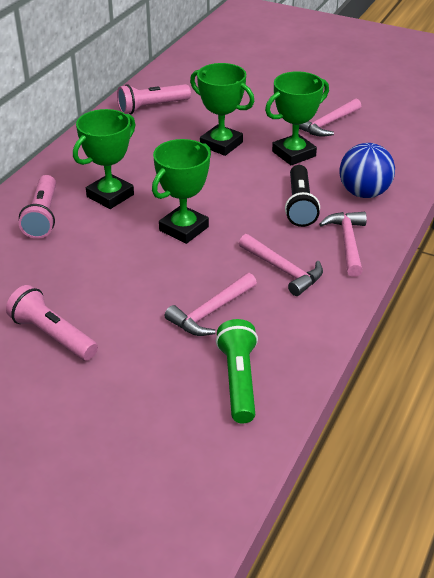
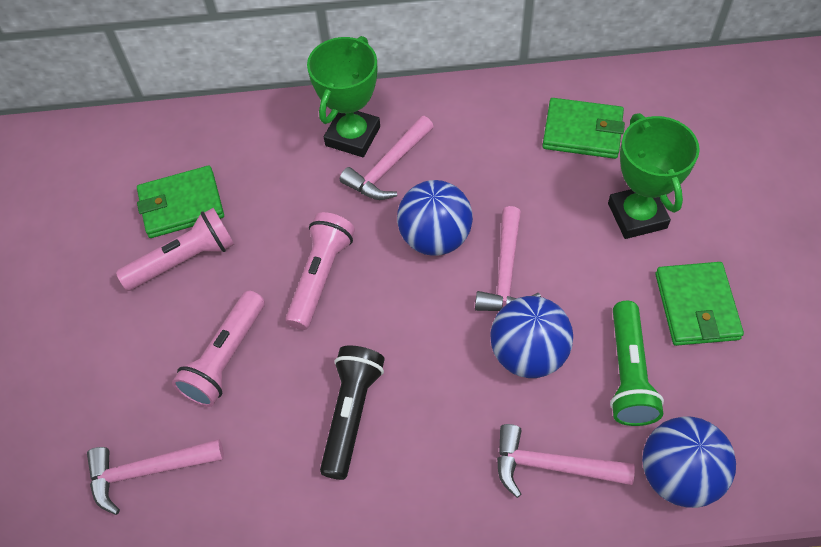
blue ball: [340,143,395,198] = 1 -> [397,180,473,256] [490,296,573,378] [642,417,736,508] = 3
green trophy: [73,109,136,209] [152,139,211,244] [190,63,254,156] [265,71,329,165] = 4 -> [307,36,380,157] [608,113,700,239] = 2
green wallet: none = 0 -> [137,165,224,238] [542,98,625,159] [655,262,744,346] = 3

